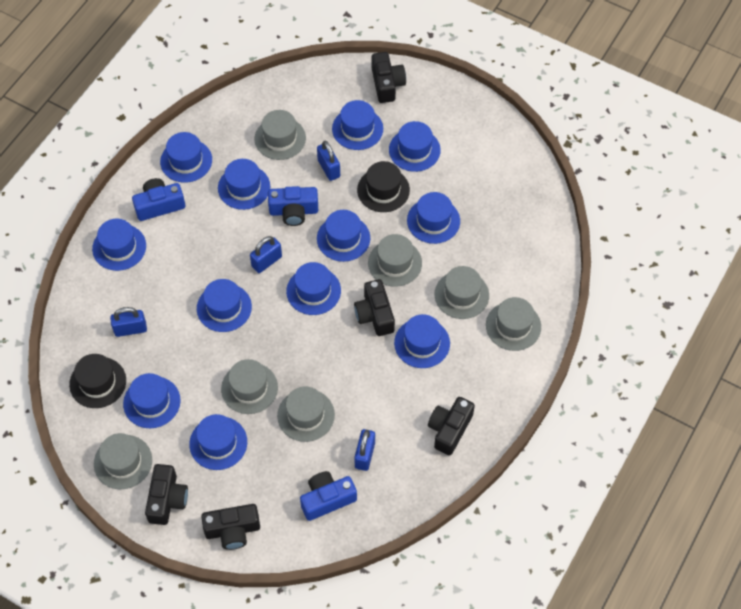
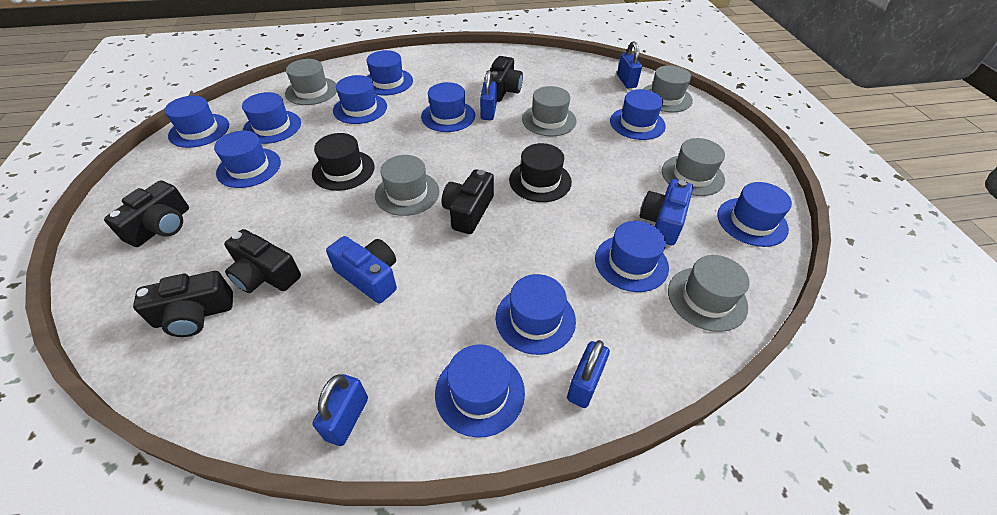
blue camera: [132,178,185,221] [268,186,318,226] [300,471,357,521] = 3 -> [326,236,397,304] [640,179,693,245] = 2
blue hat: [92,219,146,271] [123,373,181,428] [160,132,212,183] [189,414,247,470] [197,279,252,332] [218,159,270,210] [286,262,341,315] [317,210,370,262] [332,100,383,150] [389,121,441,172] [394,314,450,368] [407,192,460,244] = 12 -> [165,96,229,148] [214,131,281,188] [242,92,301,144] [333,75,387,124] [366,50,413,95] [421,82,475,132] [435,345,525,438] [496,274,576,355] [595,221,669,292] [610,89,666,140] [718,182,792,247] = 11
grey hat: [94,433,152,489] [221,359,278,414] [254,110,306,160] [277,386,335,442] [368,234,422,287] [434,266,489,319] [486,297,541,351] = 7 -> [285,59,337,105] [375,155,440,216] [522,86,577,136] [643,65,693,113] [662,138,725,196] [668,255,750,332] = 6

